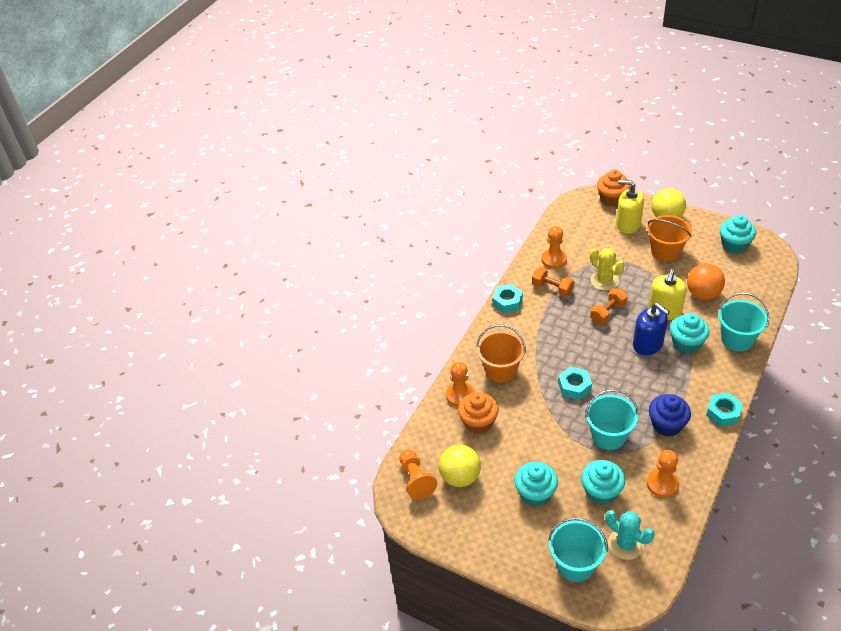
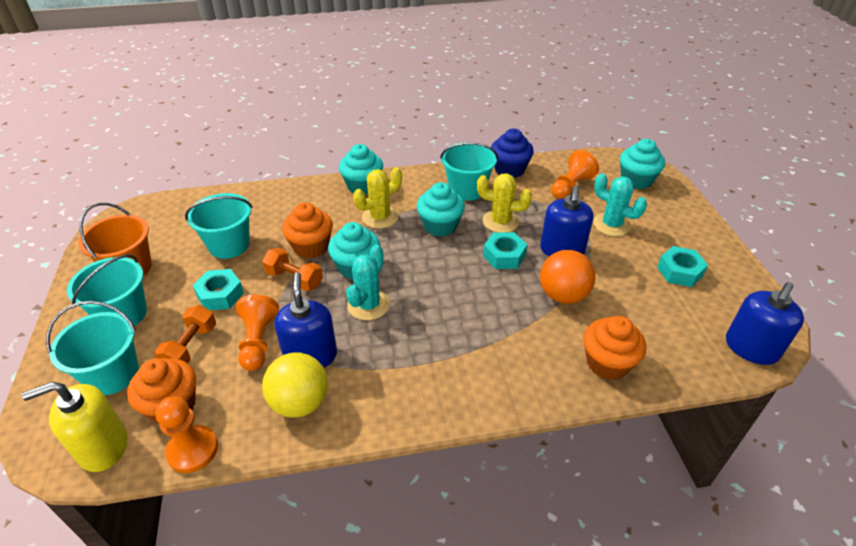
blue soap dispenser: [633,303,670,356] = 1 -> [274,272,337,368] [540,185,594,256] [726,282,804,365] = 3
orange bucket: [476,325,526,383] [647,215,692,262] = 2 -> [78,203,152,277] = 1
orange cupcake: [458,392,499,434] [597,170,630,206] = 2 -> [127,358,196,424] [282,203,333,259] [584,316,646,380] = 3
orange pawn: [399,449,437,499] [446,362,474,407] [541,226,567,269] [647,450,679,498] = 4 -> [155,396,218,473] [236,295,279,371] [551,150,599,199] = 3
turquoise bucket: [548,518,608,582] [585,389,639,450] [719,293,769,351] = 3 -> [46,301,139,395] [67,254,147,326] [185,193,252,259] [440,142,498,201] = 4
turquoise cactus: [605,510,655,560] = 1 -> [346,244,390,320] [593,173,647,236] = 2
yellow ball: [439,445,481,487] [651,188,686,217] = 2 -> [262,352,328,418] = 1
yellow cactus: [590,248,625,291] = 1 -> [353,167,402,229] [477,173,532,233] = 2
yellow soap dispenser: [616,180,644,234] [648,269,687,320] = 2 -> [22,382,128,472] = 1

